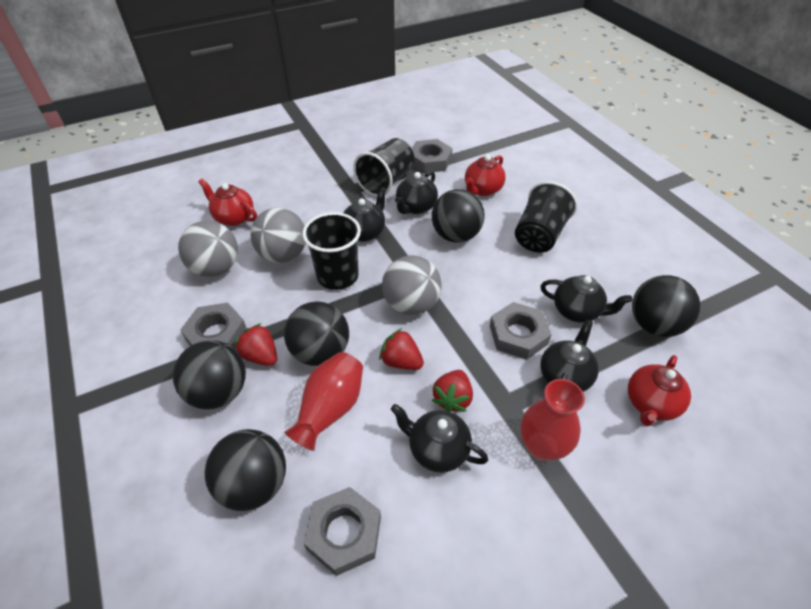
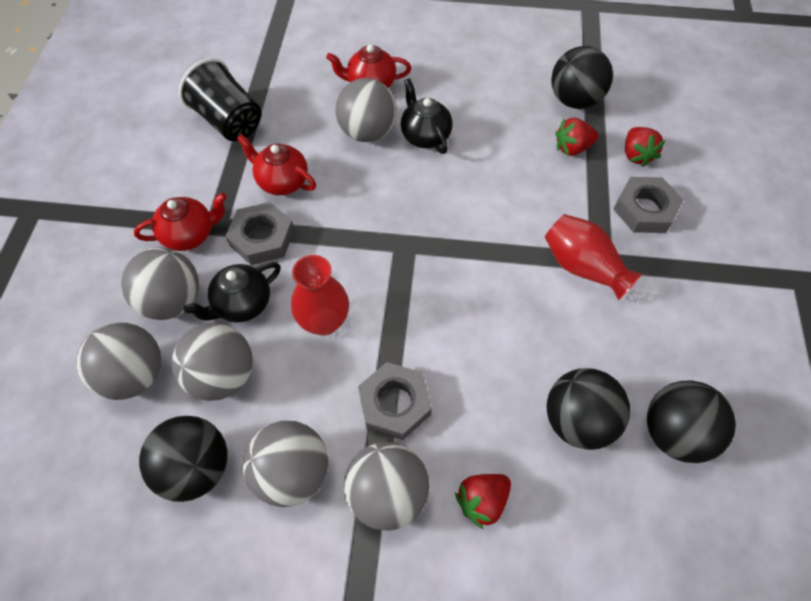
black ball: [173,340,246,410] [205,429,286,511] [284,301,349,366] [432,189,485,243] [632,275,700,337] = 5 -> [139,416,228,502] [547,368,630,450] [551,46,613,109] [647,381,736,463] = 4
black cup: [302,212,361,290] [353,138,415,196] [515,181,578,253] = 3 -> [179,58,262,141] = 1
black teapot: [343,187,387,242] [391,404,488,473] [395,171,438,214] [540,275,632,323] [540,319,599,392] = 5 -> [183,262,281,323] [401,78,453,154] = 2
grey ball: [178,221,238,277] [250,208,305,263] [382,255,442,315] = 3 -> [76,322,161,400] [121,248,199,320] [172,323,253,401] [243,421,328,507] [335,78,397,142] [344,442,429,531] = 6
grey nut: [180,303,247,349] [303,487,381,576] [412,139,453,173] [490,302,552,360] = 4 -> [226,202,294,265] [358,362,432,440] [613,177,684,233] = 3

